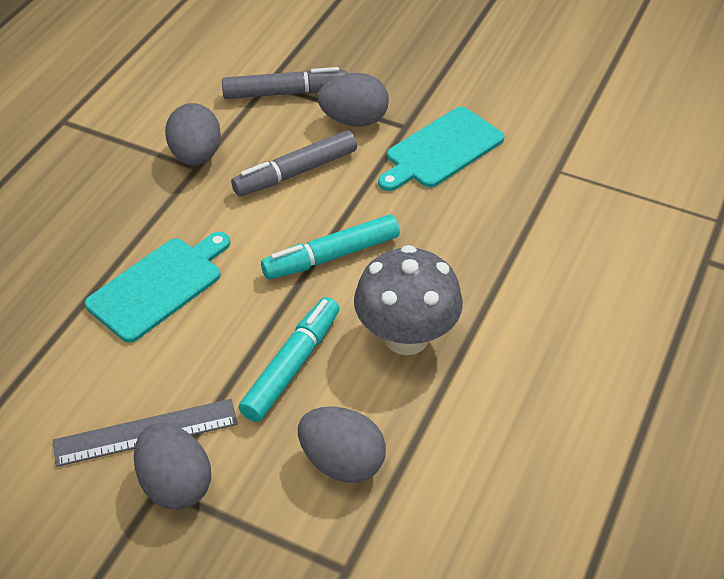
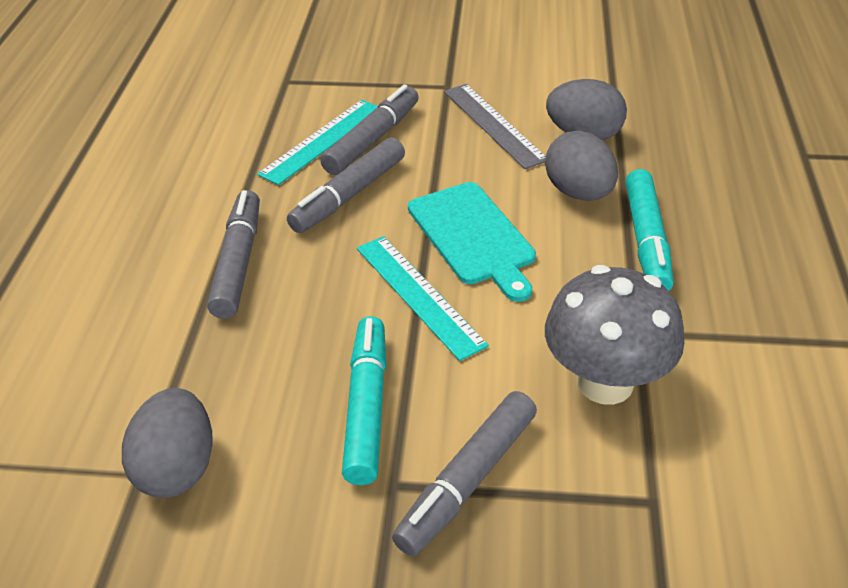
grey egg: [134,423,211,510] [165,103,221,165] [298,406,386,483] [318,73,389,127] = 4 -> [122,388,213,498] [545,131,618,201] [546,79,627,140] = 3
grey marker: [222,67,347,99] [231,130,357,196] = 2 -> [207,190,260,319] [287,137,405,233] [320,84,419,175] [392,391,537,556] = 4
turquoise cutting board: [85,232,230,343] [378,107,504,191] = 2 -> [408,182,536,302] = 1
turquoise ruler: none = 0 -> [257,100,378,185] [357,236,489,361] = 2

